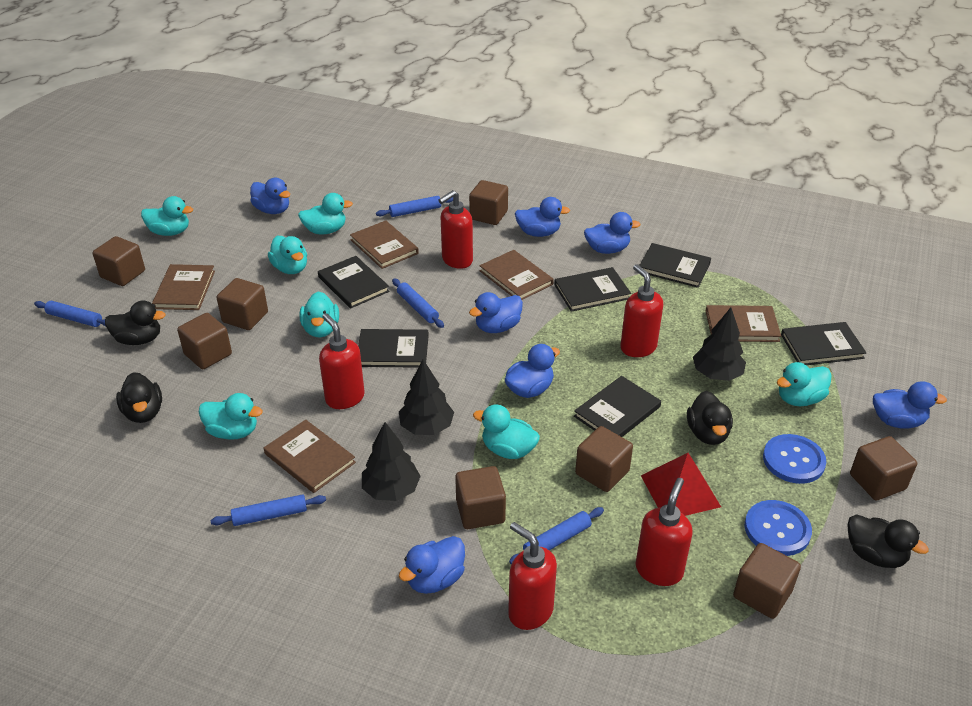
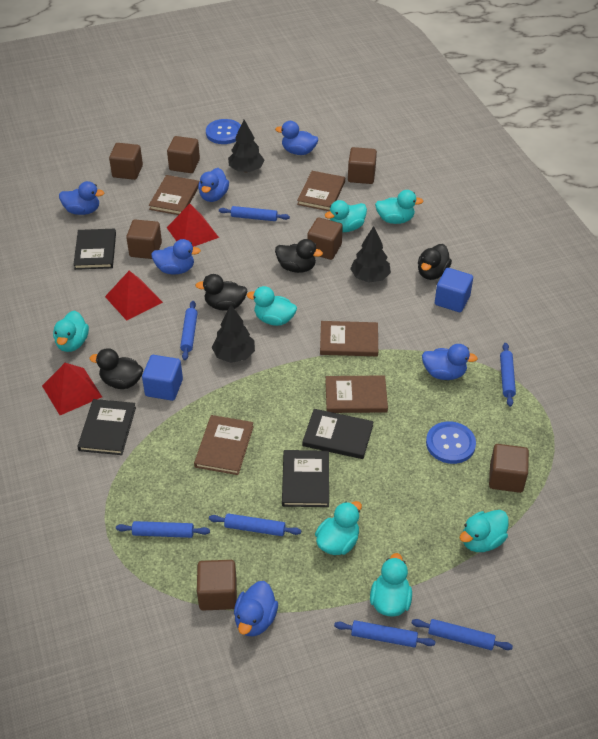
black book: [318,256,389,308] [358,329,429,368] [554,267,631,312] [574,376,661,437] [639,243,711,288] [781,322,866,365] = 6 -> [73,229,116,270] [77,399,136,455] [282,450,329,507] [302,409,374,459] = 4
blue cube: none = 0 -> [142,355,183,401] [435,268,473,312] = 2
blue duck: [250,178,290,214] [399,536,465,594] [469,292,523,333] [505,344,560,398] [515,197,570,237] [584,212,640,254] [873,381,947,429] = 7 -> [59,181,104,215] [151,239,201,274] [198,168,229,202] [234,581,278,637] [275,121,318,155] [422,344,478,380] = 6
blue rolling pin: [34,301,105,327] [211,494,326,526] [376,196,453,217] [392,279,444,328] [509,507,604,564] = 5 -> [116,521,210,538] [180,301,198,360] [209,513,301,536] [219,206,290,221] [334,620,435,647] [412,619,513,650] [500,343,516,407] = 7
brown cube: [92,236,145,286] [177,313,232,369] [217,278,268,330] [455,466,506,529] [469,180,508,225] [575,426,633,492] [733,543,801,619] [850,436,917,501] = 8 -> [109,143,143,180] [126,219,162,259] [167,136,200,173] [197,560,237,611] [307,217,343,260] [348,147,377,184] [489,444,529,493] = 7
red pyramid: [641,453,721,516] = 1 -> [42,363,102,415] [105,271,163,321] [167,204,219,247] = 3
red soap dispenser: [319,313,365,409] [438,190,473,269] [508,522,557,630] [620,264,663,357] [636,478,693,586] = 5 -> none = 0

